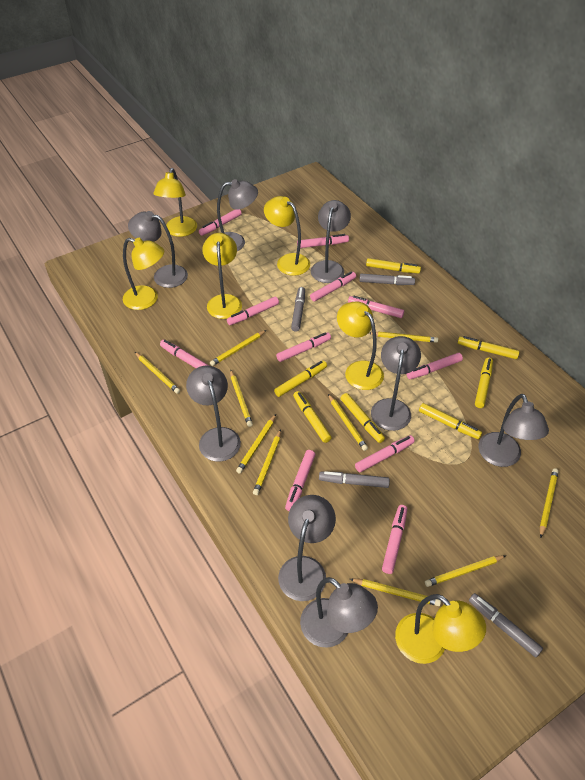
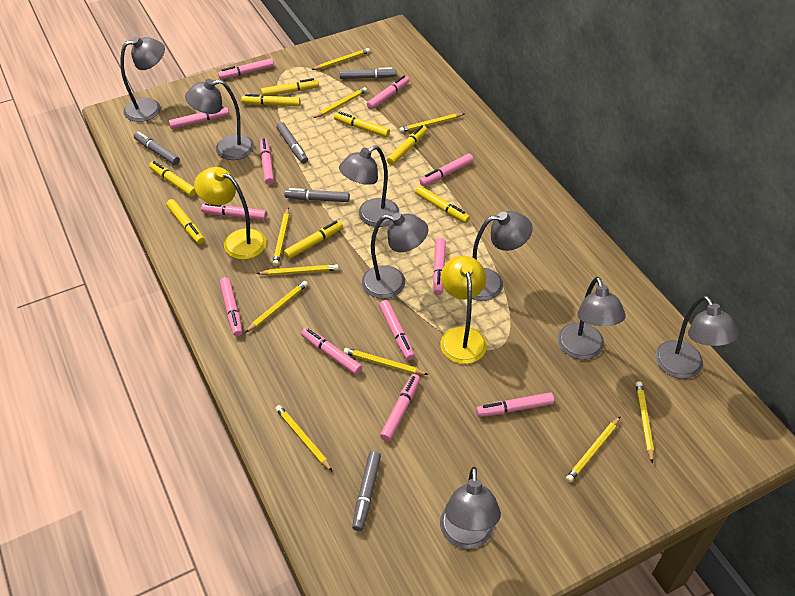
grey marker: [291,287,305,332] [319,471,390,488] [359,274,415,285] [469,593,543,657] = 4 -> [134,131,180,165] [276,122,308,164] [284,188,350,202] [340,67,397,79] [352,451,381,531] = 5
pink marker: [160,340,209,368] [199,209,242,236] [227,297,279,325] [276,332,331,362] [285,450,315,511] [297,234,349,248] [310,272,356,302] [348,296,404,318] [355,435,415,472] [382,505,407,574] [406,353,463,379] = 11 -> [169,106,229,129] [201,203,267,220] [218,58,274,79] [220,277,243,336] [260,138,274,185] [301,328,362,375] [367,75,409,110] [379,300,415,360] [380,374,420,441] [420,154,474,186] [433,238,446,295] [476,392,554,417] = 12
yellow lamp: [123,238,164,310] [154,168,197,237] [202,233,242,319] [264,196,310,276] [337,301,384,390] [395,594,486,664] = 6 -> [194,167,266,260] [440,256,487,364] = 2
yellow marker: [274,360,327,397] [293,391,332,443] [341,393,385,443] [366,258,421,274] [419,403,482,439] [458,336,520,359] [475,358,493,408] = 7 -> [149,161,196,197] [166,199,205,244] [241,94,300,106] [261,78,319,96] [284,221,343,259] [334,111,390,137] [387,125,427,165] [415,186,470,223] = 8

